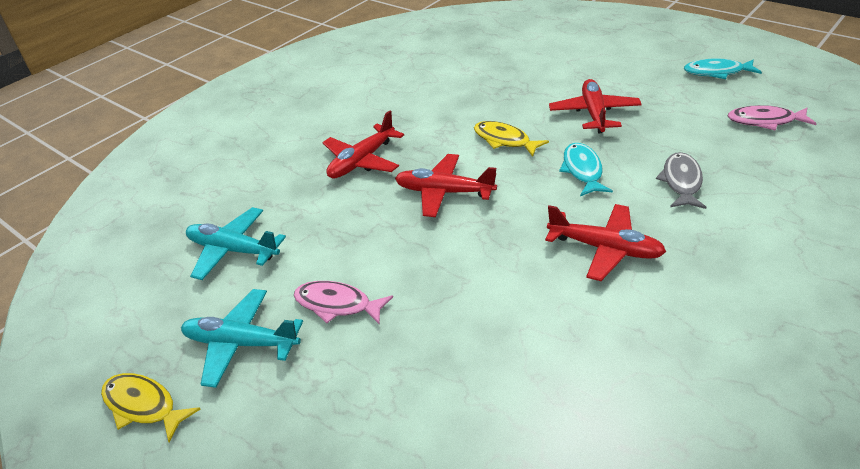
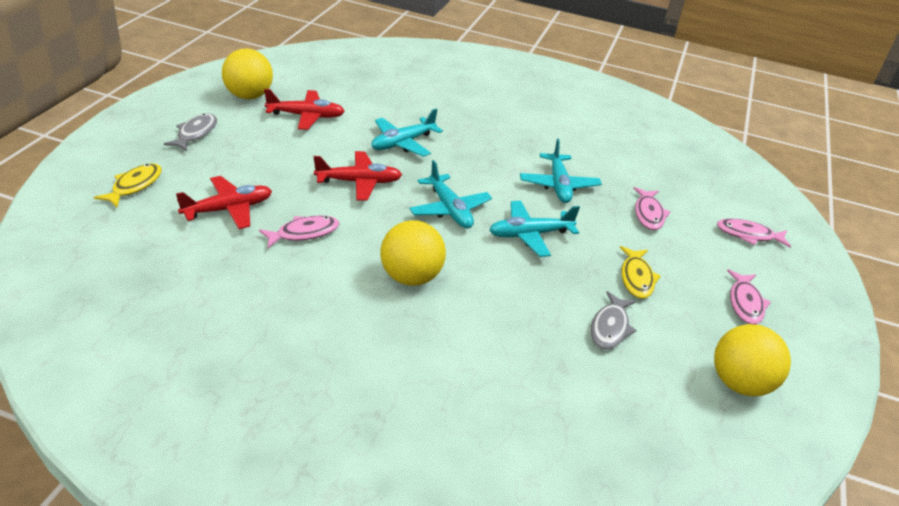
grey fish: [656,152,707,209] = 1 -> [164,113,217,151] [591,291,637,350] = 2
pink fish: [294,281,393,325] [728,105,817,131] = 2 -> [259,215,339,248] [633,187,671,230] [717,218,791,248] [727,269,771,325] = 4
red plane: [323,111,404,178] [395,154,497,217] [545,204,666,281] [549,79,642,133] = 4 -> [176,176,272,229] [264,89,345,130] [314,151,402,201] = 3
turquoise fish: [559,143,613,196] [684,59,762,79] = 2 -> none = 0
turquoise plane: [181,289,303,388] [186,207,286,280] = 2 -> [371,109,443,157] [409,160,492,229] [489,201,580,257] [520,139,602,203] = 4
yellow ball: none = 0 -> [222,49,273,99] [380,220,446,286] [714,324,791,396] = 3

